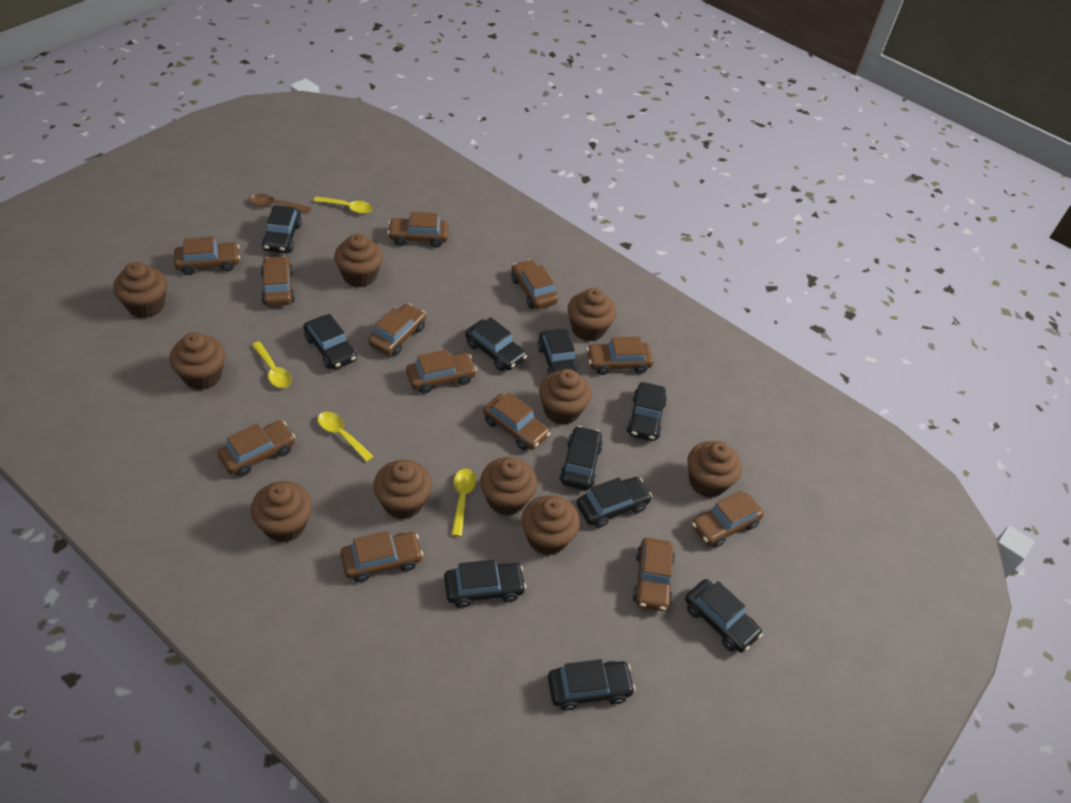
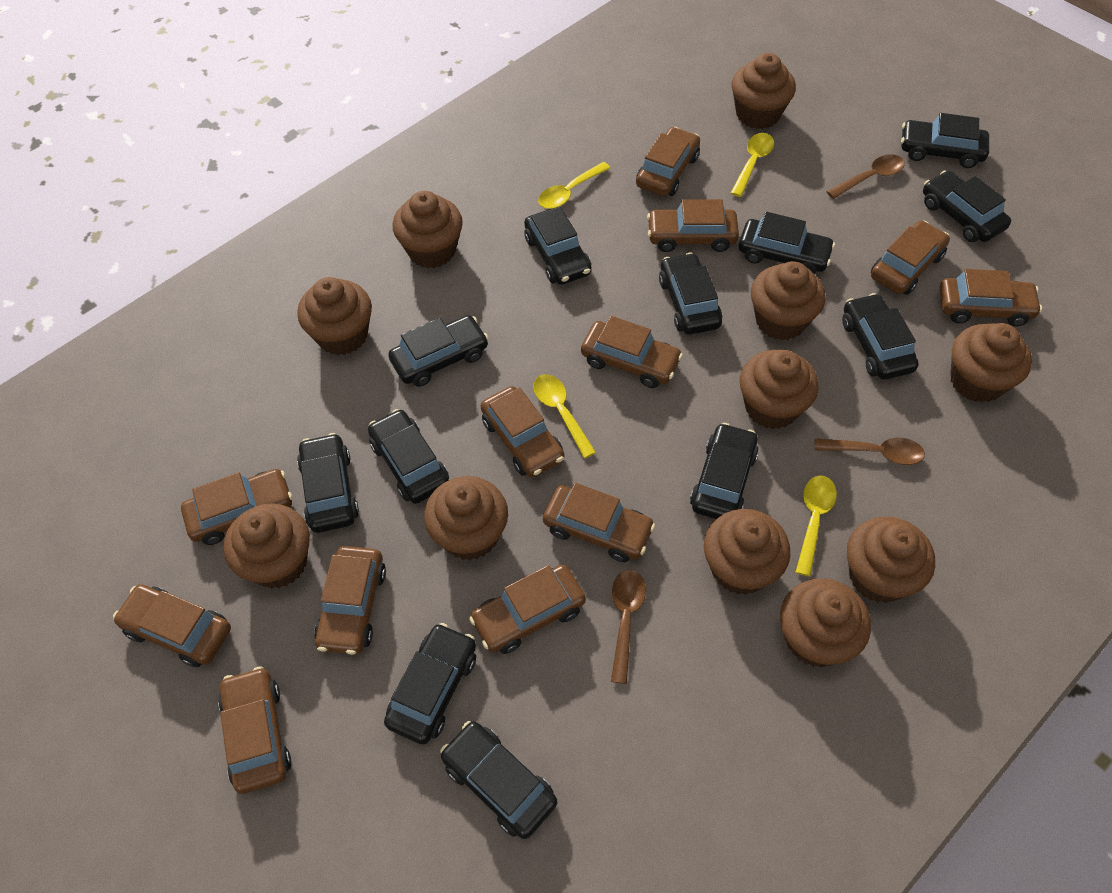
black car: [262,205,302,253] [304,314,357,369] [444,560,526,608] [465,317,527,371] [538,329,581,375] [548,659,635,711] [559,426,603,490] [577,477,652,528] [627,382,667,441] [685,579,763,653] = 10 -> [297,433,359,533] [368,409,449,504] [384,623,476,744] [388,315,489,387] [440,721,557,839] [524,207,592,285] [659,253,722,334] [690,423,759,519] [739,212,835,275] [842,293,919,380] [901,113,989,168] [923,170,1011,242] = 12
brown cupcake: [113,262,167,318] [169,332,225,390] [251,481,312,542] [334,233,383,287] [373,460,432,519] [480,457,537,516] [521,495,580,556] [539,369,591,425] [568,288,616,341] [687,441,742,498] = 10 -> [224,503,310,589] [297,277,372,355] [393,191,463,268] [424,476,508,560] [704,509,790,595] [731,53,796,129] [740,350,819,429] [751,261,826,340] [780,578,871,667] [847,516,935,603] [950,323,1032,403] = 11
brown spoon: [249,194,311,213] = 1 -> [611,570,646,684] [814,438,925,465] [826,154,905,199] = 3

